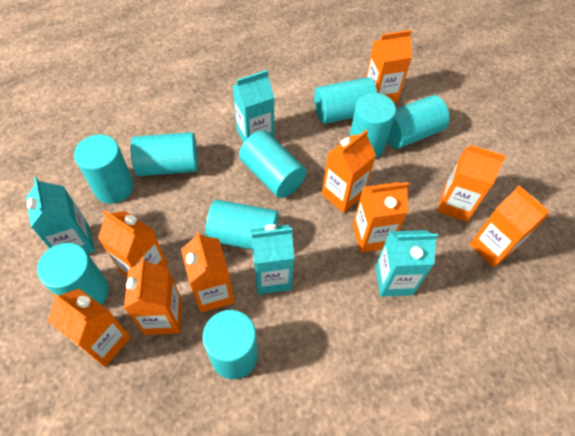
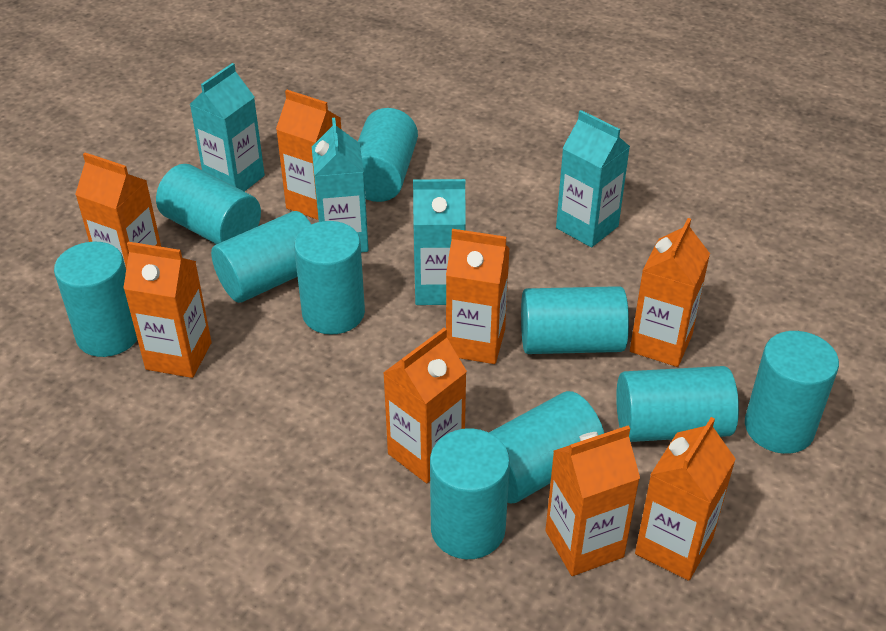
orange carton: [48,289,131,367] [98,210,168,277] [124,258,182,335] [181,231,234,313] [322,130,376,213] [353,182,409,253] [366,30,412,103] [437,145,506,222] [470,185,549,268] = 9 -> [75,153,161,268] [123,242,212,378] [276,90,341,220] [383,328,467,483] [446,229,510,364] [545,426,640,576] [630,218,710,367] [635,417,736,581] = 8
turquoise cylinder: [37,243,109,305] [74,134,134,204] [130,132,198,176] [202,310,258,379] [205,200,279,249] [239,130,307,198] [314,77,377,124] [349,93,396,158] [387,95,450,149] = 9 -> [54,242,137,357] [156,164,261,244] [211,211,311,303] [294,221,365,334] [358,108,418,202] [430,428,510,559] [489,391,604,503] [521,286,629,354] [616,366,739,442] [745,331,839,454] = 10

